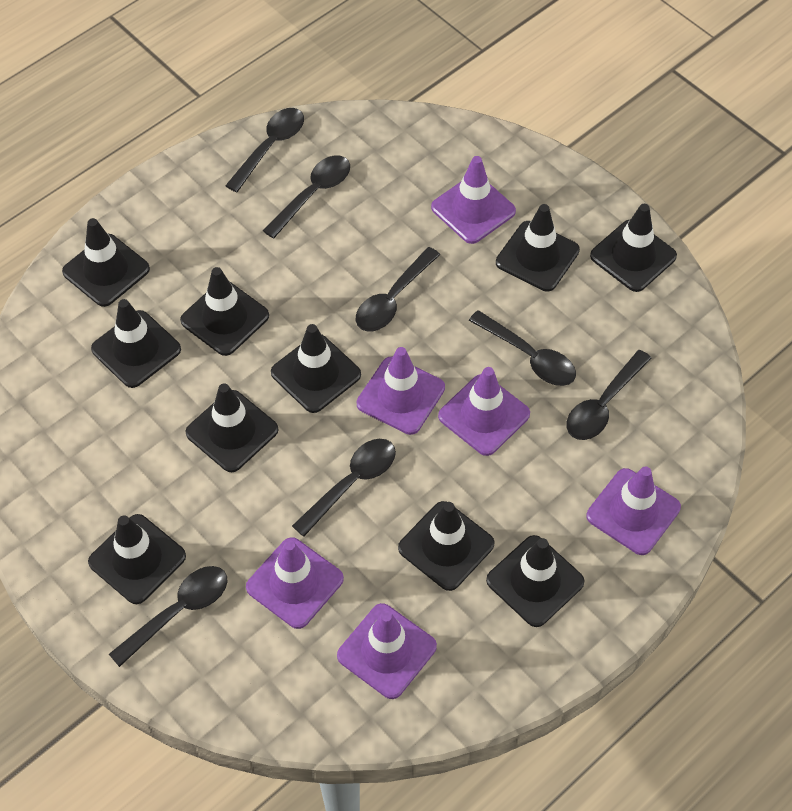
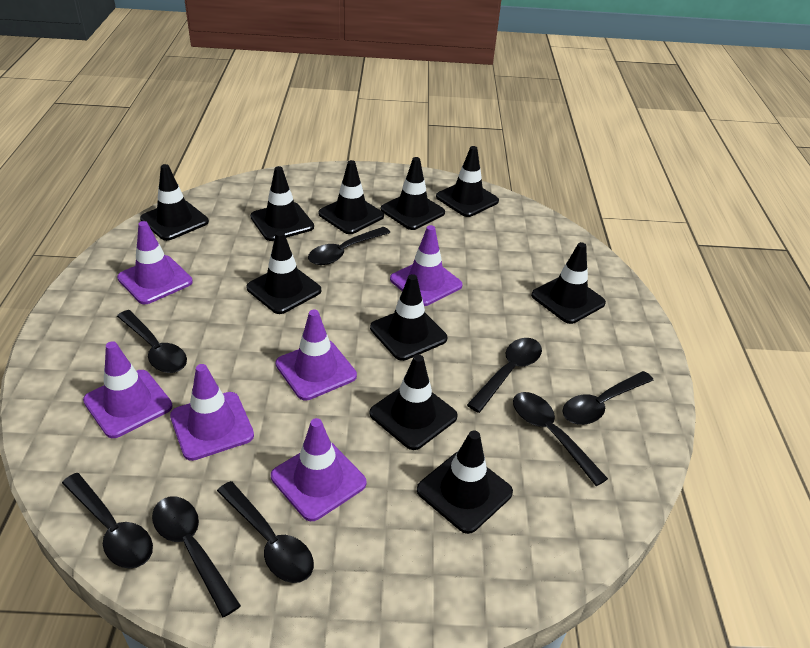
black spoon: [109,566,227,667] [225,108,304,193] [263,155,350,239] [292,439,396,537] [356,247,440,331] [469,310,576,386] [567,350,652,440] = 7 -> [62,473,153,569] [117,310,187,373] [152,497,241,617] [217,481,314,583] [308,227,390,265] [467,338,542,413] [513,392,608,486] [562,371,654,425] = 8

